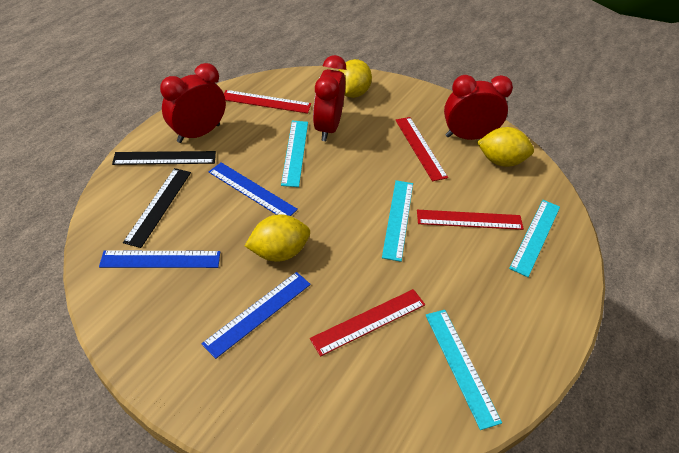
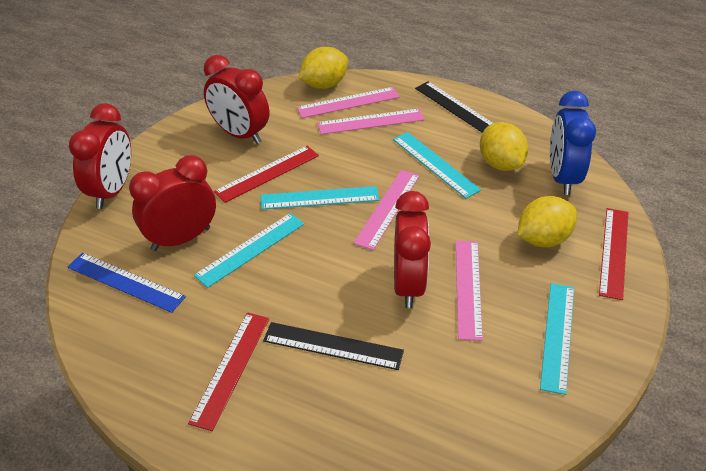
blue clock: none = 0 -> [550,91,596,195] = 1
blue ruler: [99,250,220,268] [202,272,311,359] [209,162,298,216] = 3 -> [68,253,186,313] = 1
pink ruler: none = 0 -> [297,87,400,118] [317,109,425,134] [354,170,420,250] [456,240,483,341] = 4
red clock: [160,63,226,143] [313,55,346,141] [444,75,513,140] = 3 -> [69,103,131,209] [129,155,216,251] [204,55,269,144] [394,191,431,308] = 4
red ruler: [224,90,311,113] [310,289,425,357] [396,117,448,181] [417,210,524,230] = 4 -> [188,312,269,431] [214,146,319,203] [599,208,629,300] = 3

